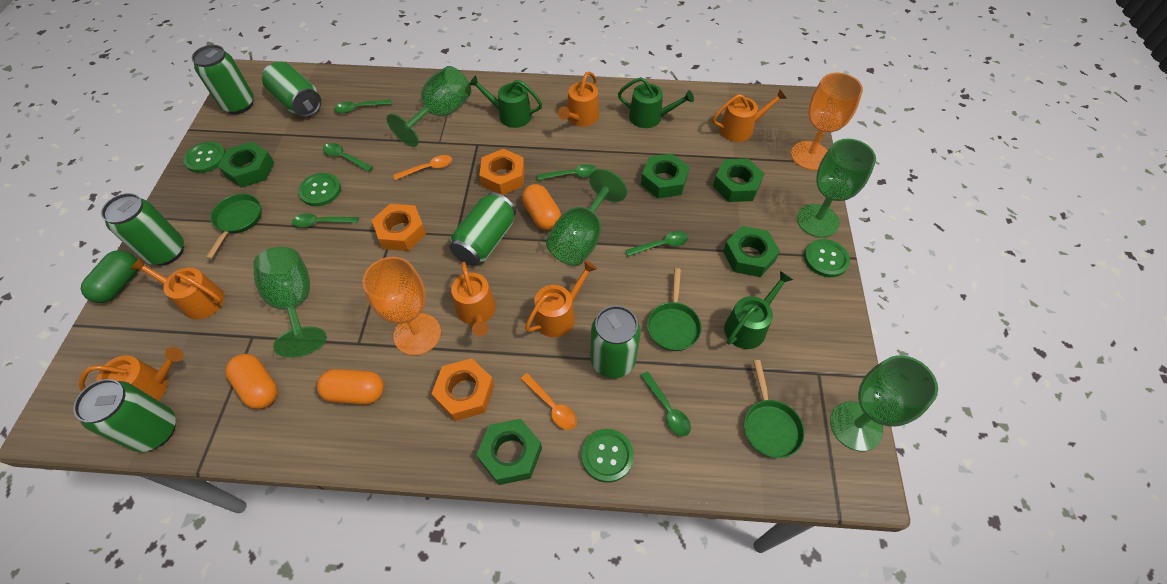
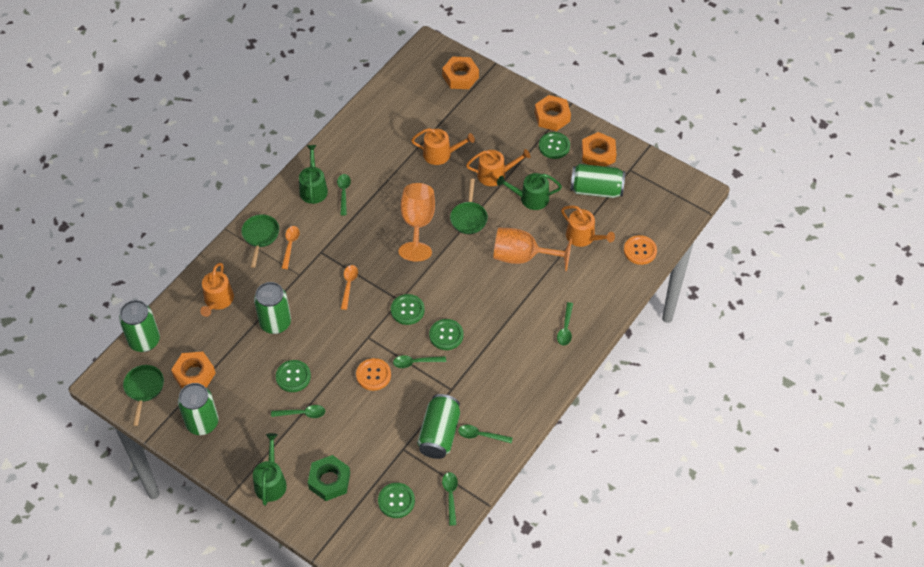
green button: [183,142,226,173] [298,173,341,206] [581,429,634,483] [804,239,850,277] = 4 -> [276,360,311,392] [378,483,415,518] [391,294,425,325] [429,319,463,350] [539,132,570,159] = 5
green can: [73,379,176,452] [101,193,184,265] [192,45,254,114] [262,62,321,117] [449,192,516,266] [590,306,641,378] = 6 -> [119,300,160,352] [178,383,219,435] [254,282,291,334] [417,394,460,459] [570,164,625,198] = 5
green capsule: [81,250,137,303] = 1 -> none = 0
green goblet: [253,247,327,357] [387,66,471,147] [546,169,627,266] [797,139,876,238] [830,355,938,451] = 5 -> none = 0
green nut: [218,142,275,188] [476,419,542,485] [641,153,689,199] [713,159,764,202] [723,226,780,277] = 5 -> [308,455,350,501] = 1
orange button: none = 0 -> [356,358,391,391] [624,235,657,265] = 2
orange capsule: [225,354,278,409] [317,369,384,405] [522,184,561,230] = 3 -> none = 0
orange nut: [372,204,426,251] [431,358,494,421] [479,149,525,195] = 3 -> [171,352,216,389] [442,57,479,89] [535,95,571,131] [581,132,617,167] = 4
orange watering can: [79,347,184,400] [130,257,224,319] [451,262,496,337] [525,260,597,337] [558,72,599,126] [712,89,787,142] = 6 -> [200,263,234,317] [411,128,475,165] [466,149,531,186] [561,205,615,247] = 4

